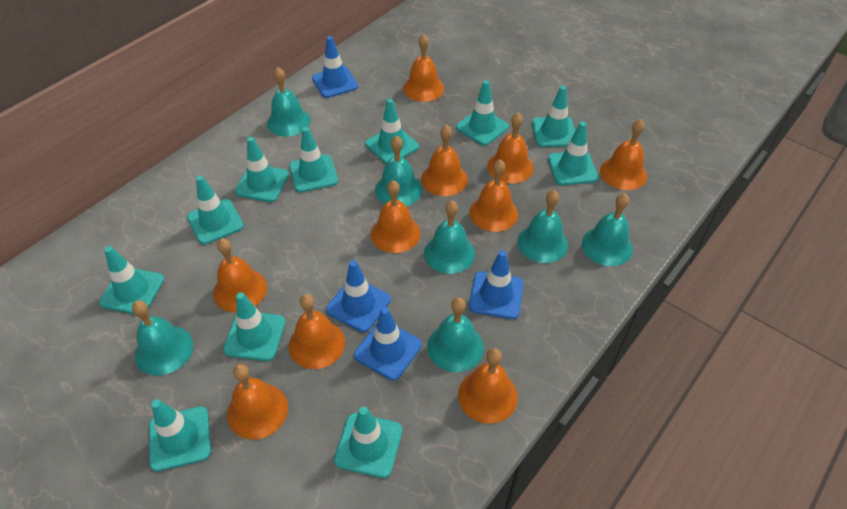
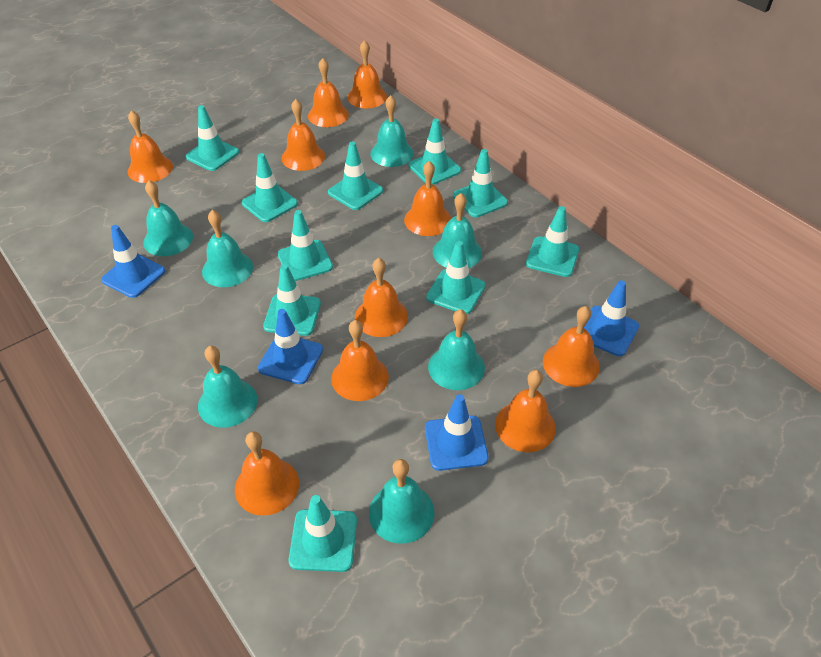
turquoise traffic cone: [99,246,164,314] [149,399,211,471] [187,176,244,244] [223,292,286,361] [235,137,289,202] [289,127,338,192] [334,406,402,478] [365,99,419,164] [456,81,509,146] [532,86,575,147] [548,122,598,185] = 11 -> [186,105,239,171] [242,153,298,222] [263,264,321,336] [278,210,333,281] [289,495,357,572] [328,142,383,210] [408,118,461,185] [426,241,486,314] [453,149,508,218] [526,206,579,277] = 10

